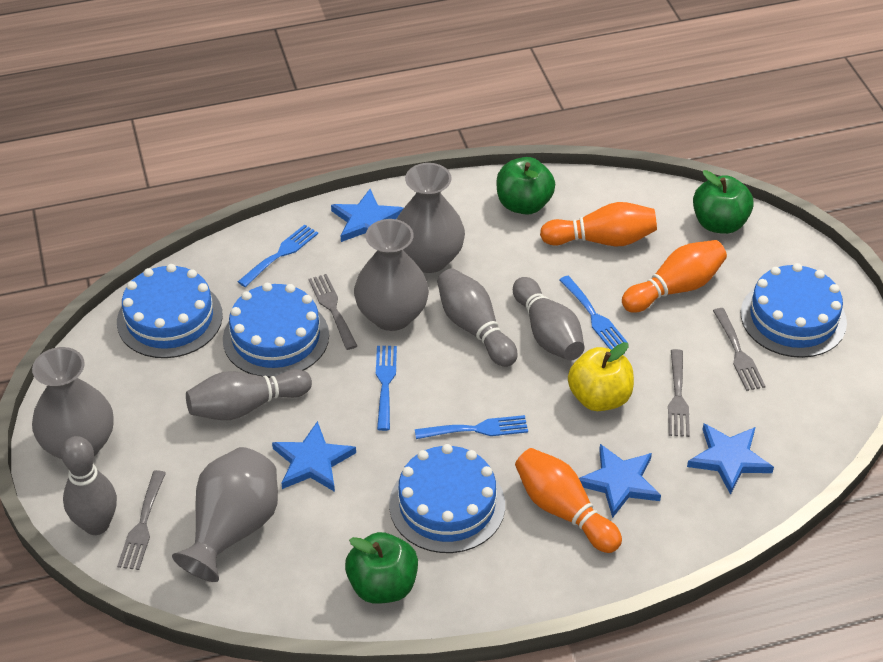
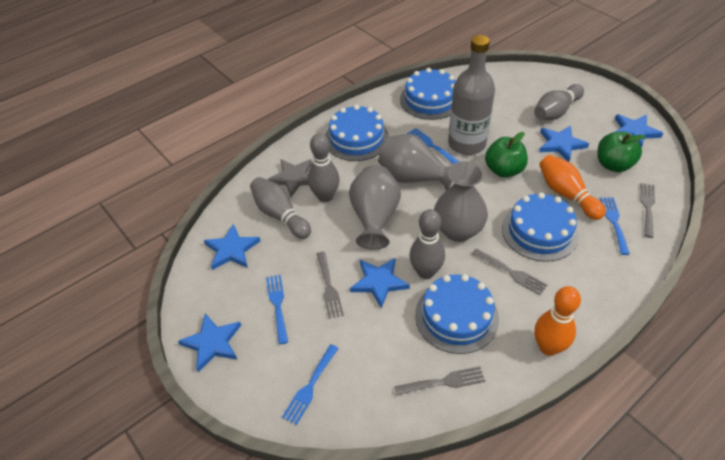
blue star: [272,421,356,492] [331,189,404,242] [579,444,661,518] [687,424,774,495] = 4 -> [178,313,241,372] [204,224,260,270] [350,258,410,309] [539,125,589,162] [615,114,663,148] = 5
green apple: [345,532,418,604] [496,157,555,215] [693,170,754,234] = 3 -> [485,132,528,178] [598,132,645,172] = 2
grey bottle: none = 0 -> [448,35,495,155] = 1
grey star: none = 0 -> [267,159,312,197] = 1
grey vase: [32,347,114,459] [172,447,278,582] [354,219,429,331] [397,163,465,273] = 4 -> [349,165,401,250] [378,134,452,190] [434,161,488,242] = 3
orange bowling pin: [515,448,622,553] [540,202,657,246] [622,240,727,313] = 3 -> [535,286,581,356] [539,155,606,220] = 2
yellow apple: [568,342,634,411] = 1 -> none = 0

